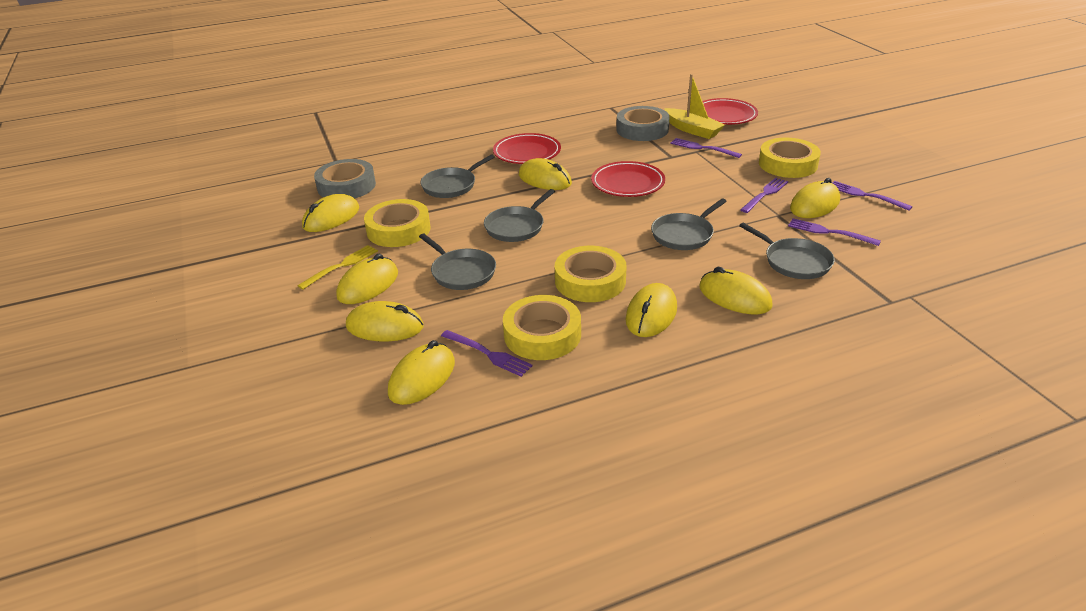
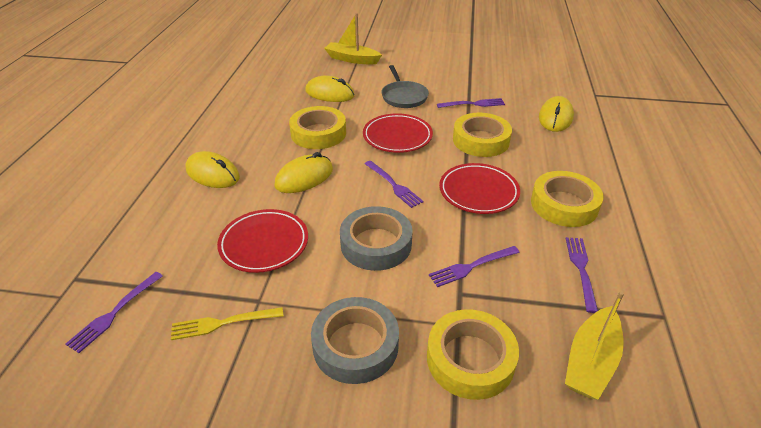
grey pan: [419,233,496,290] [420,155,495,198] [484,189,555,242] [651,199,727,250] [739,223,835,279] = 5 -> [381,65,429,108] = 1
yellow boat: [664,74,725,139] = 1 -> [324,13,382,65] [565,291,624,400] = 2
yellow mouse: [302,194,359,232] [336,254,398,304] [346,301,424,341] [388,340,455,405] [519,158,572,190] [626,283,677,337] [699,267,773,314] [790,178,840,218] = 8 -> [185,151,240,188] [274,152,333,193] [305,76,355,102] [539,96,574,132] = 4

